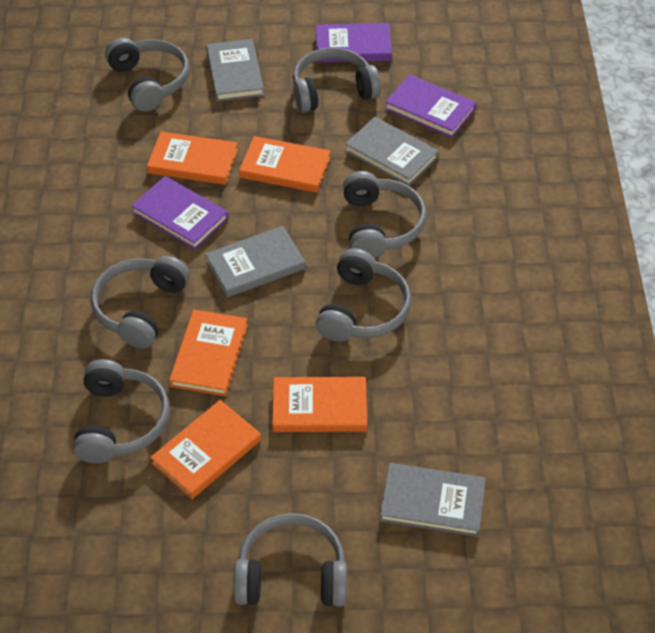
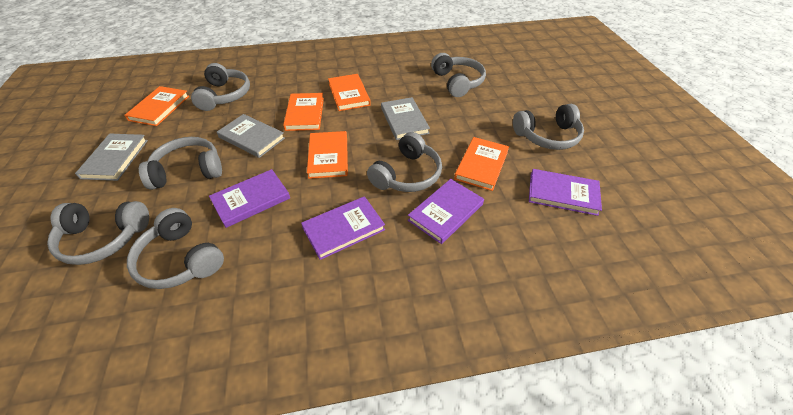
grey book: [205,226,305,297] [206,39,264,102] [345,117,439,186] [380,463,486,537] = 4 -> [75,134,148,181] [217,114,285,158] [381,97,430,140] = 3
purple book: [131,176,229,250] [316,23,392,62] [385,74,476,138] = 3 -> [209,169,290,228] [301,196,385,260] [408,179,484,244] [529,169,602,216] = 4

